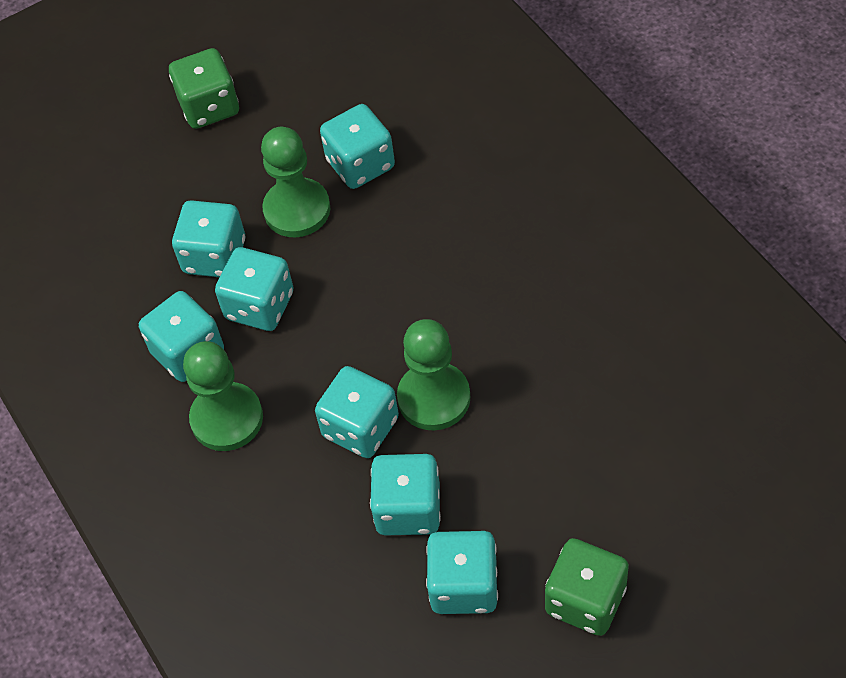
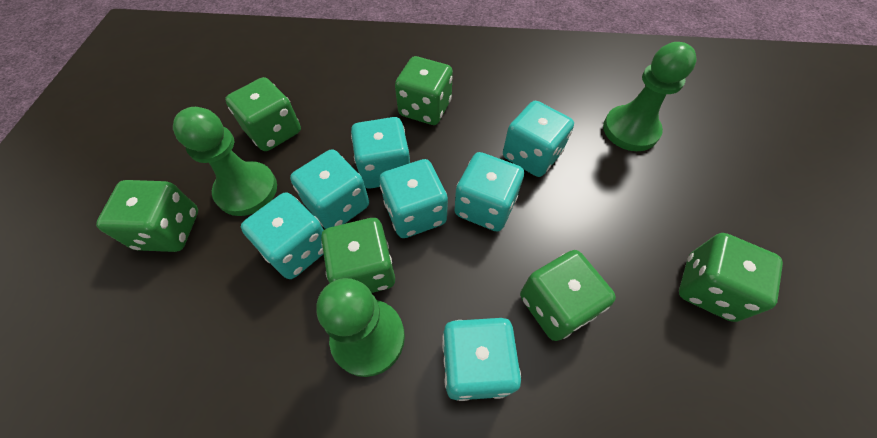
green dice: [169,48,239,129] [545,538,629,636] = 2 -> [96,180,198,252] [225,77,301,151] [321,218,395,293] [395,56,453,125] [520,250,616,341] [679,233,783,322] = 6

